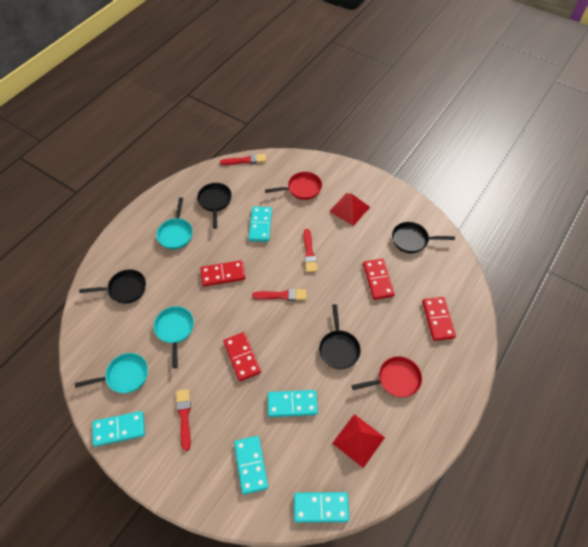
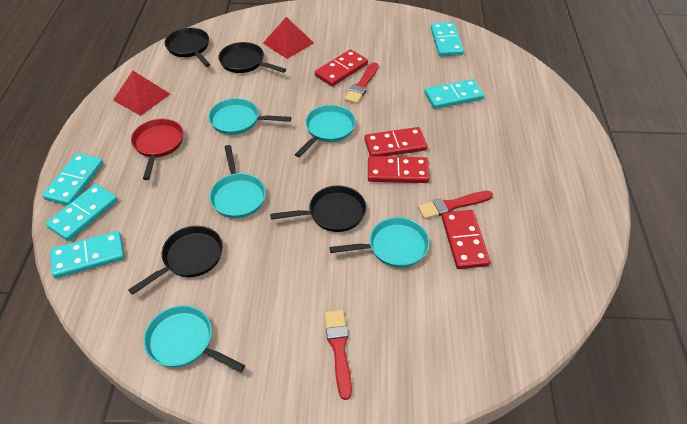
red brush: [176,389,191,451] [220,154,266,165] [252,289,306,301] [304,229,317,273] = 4 -> [325,310,352,400] [344,62,378,104] [418,191,493,219] = 3
red pan: [265,172,322,200] [352,356,422,397] = 2 -> [131,119,183,180] = 1
turquoise pan: [75,353,148,393] [154,306,194,368] [156,197,193,249] = 3 -> [144,305,245,372] [208,98,291,135] [209,145,266,218] [295,105,356,158] [329,217,429,268] = 5

